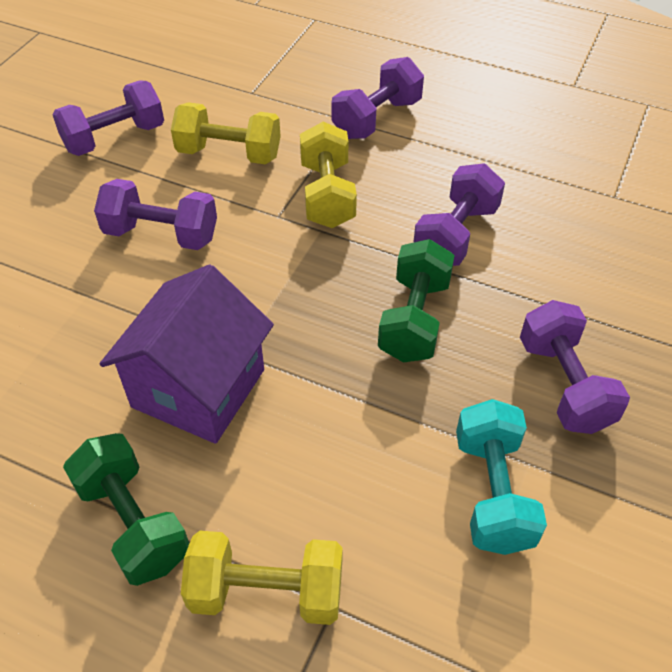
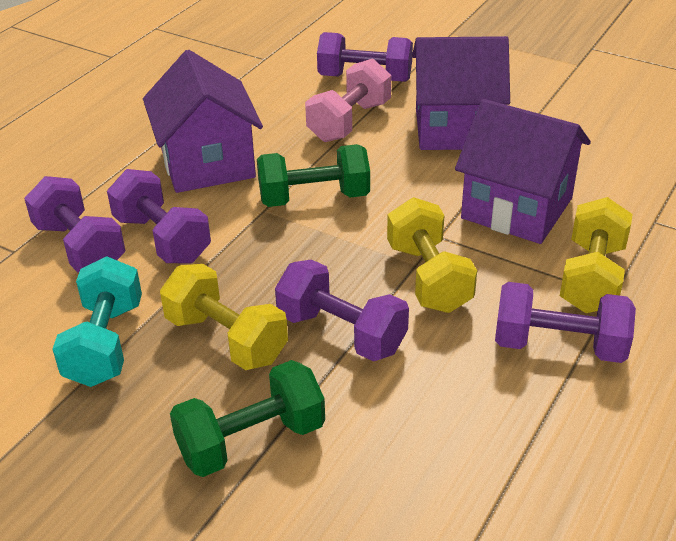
pink dumbbell: none = 0 -> [305,58,391,142] = 1
purple house: [100,264,274,444] = 1 -> [143,50,263,193] [412,36,510,150] [455,99,591,244] = 3

